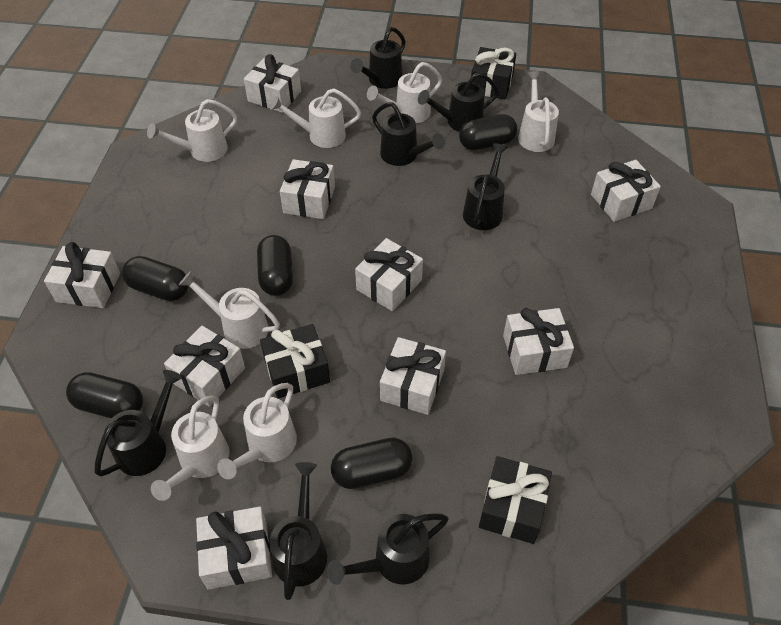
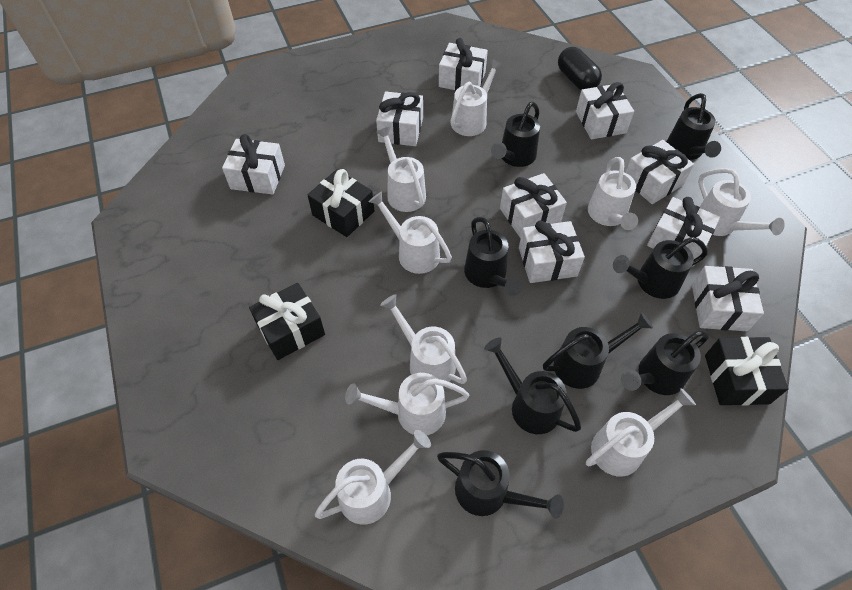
black capsule: [66,372,143,418] [122,256,188,301] [257,235,293,296] [331,438,413,489] [459,114,517,150] = 5 -> [558,47,602,90] = 1
black watering can: [95,370,182,477] [270,462,327,600] [327,513,449,585] [350,27,406,89] [372,102,445,166] [418,72,499,132] [463,143,508,230] = 7 -> [437,450,564,519] [464,217,522,296] [484,337,581,434] [491,102,540,167] [543,312,653,389] [613,237,708,299] [621,330,709,395] [667,93,721,160] = 8
white watering can: [147,99,237,162] [151,395,230,501] [179,271,280,349] [217,383,297,479] [270,88,361,148] [367,62,442,123] [518,71,559,152] = 7 -> [315,430,431,525] [345,373,470,435] [368,191,452,274] [376,126,426,212] [380,294,467,384] [450,59,503,136] [586,388,696,477] [588,157,638,230] [698,168,785,236] = 9

